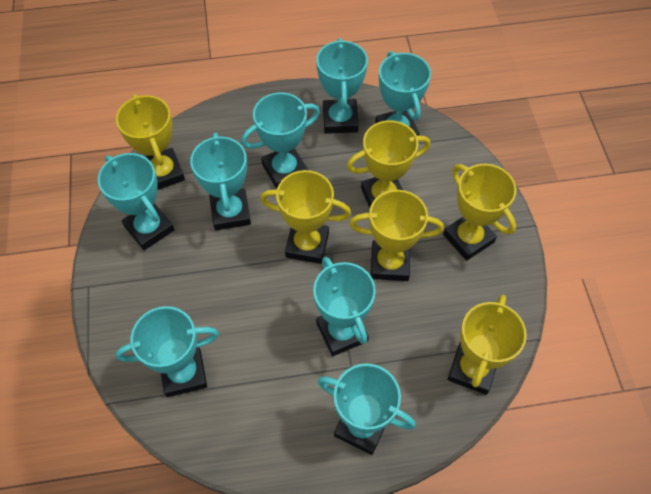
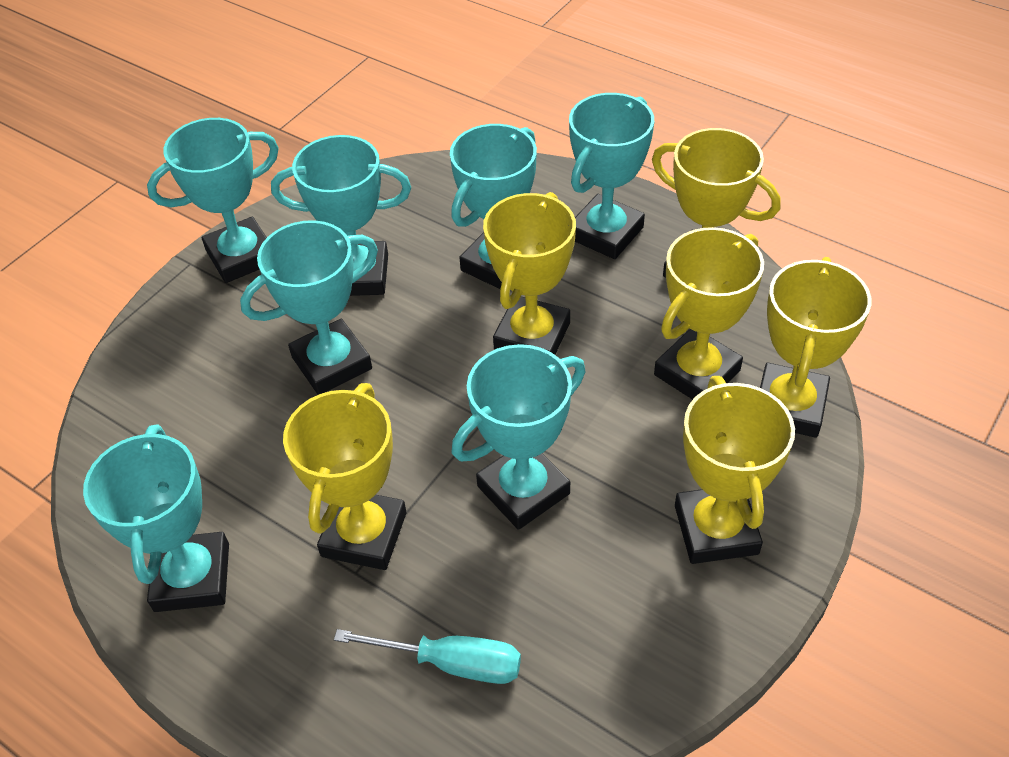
turquoise screwdriver: none = 0 -> [334,629,521,684] = 1
turquoise trophy: [98,153,174,250] [116,306,219,397] [190,133,251,231] [241,92,320,189] [313,257,376,356] [316,38,368,134] [317,363,416,455] [375,51,431,136] = 8 -> [83,424,229,612] [147,118,279,283] [240,220,378,395] [271,135,411,296] [450,124,537,289] [452,344,586,530] [569,93,654,259] = 7

